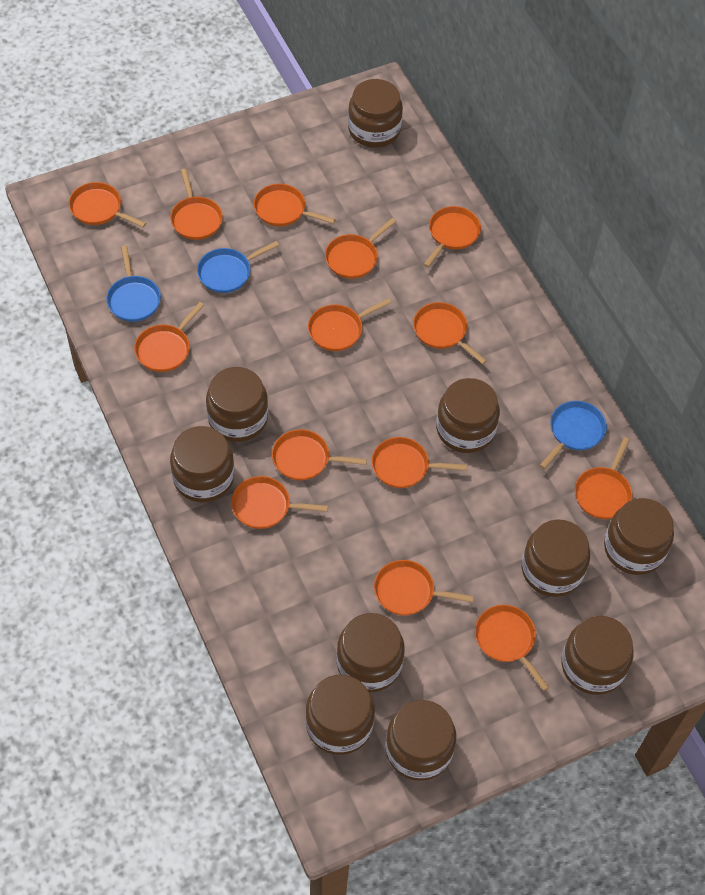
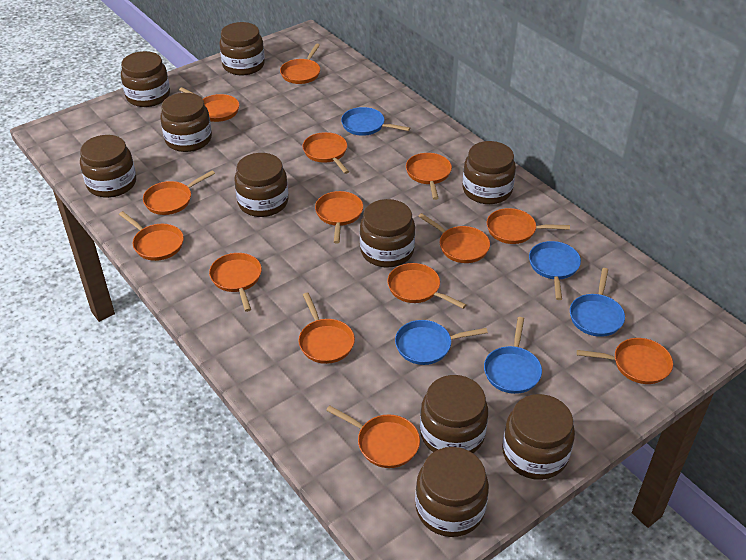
blue pan: [106,246,161,322] [197,241,279,293] [539,401,607,469] = 3 -> [341,107,410,136] [395,320,488,365] [484,317,542,394] [529,241,581,300] [570,268,625,337] = 5

